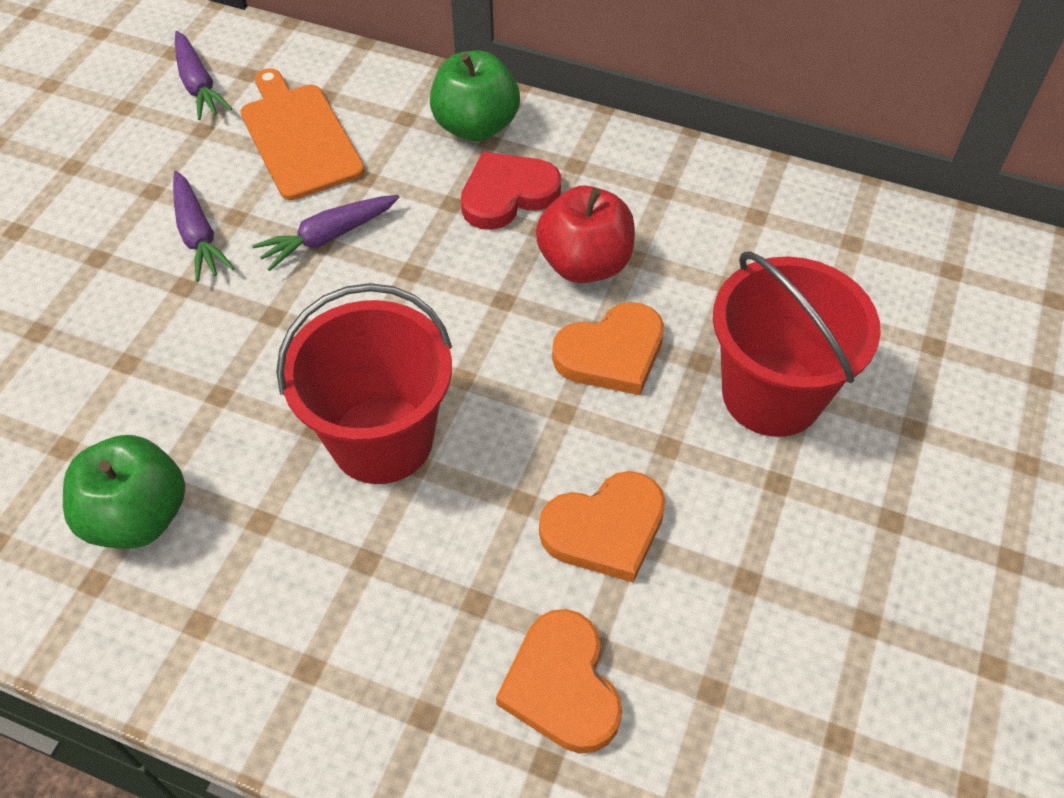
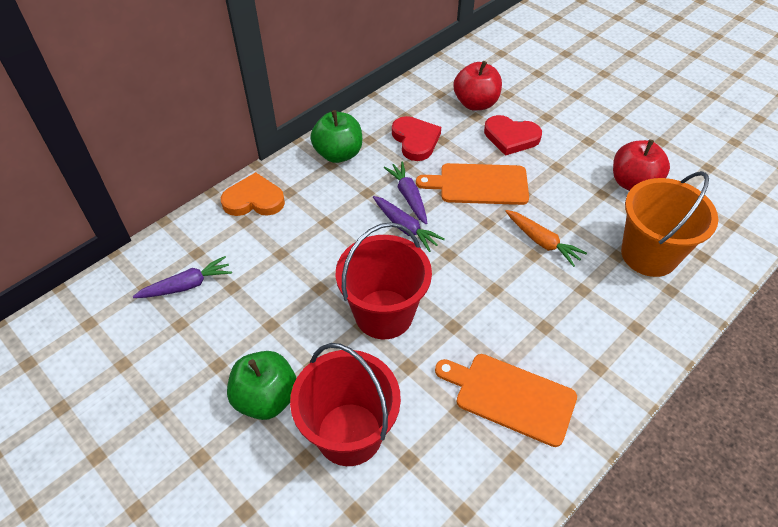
orange bucket: none = 0 -> [621,171,718,277] = 1
orange carrot: none = 0 -> [505,210,587,267] = 1
orange cutting board: [240,68,365,200] = 1 -> [416,163,529,205] [435,354,577,447] = 2
orange heart: [496,609,622,754] [539,471,665,583] [552,302,664,395] = 3 -> [221,172,285,216] = 1
red apple: [536,186,635,283] = 1 -> [454,61,502,111] [613,139,670,191] = 2
red heart: [461,152,561,230] = 1 -> [392,116,441,161] [484,115,542,156] = 2

